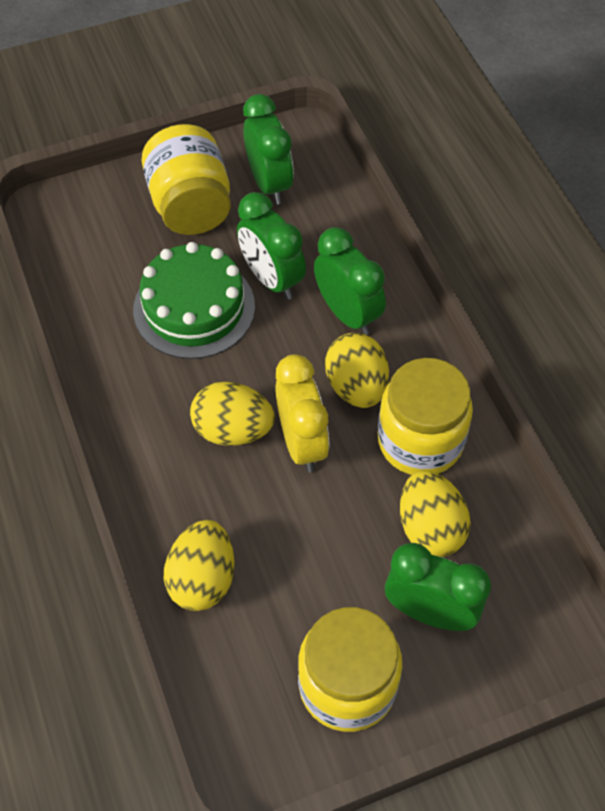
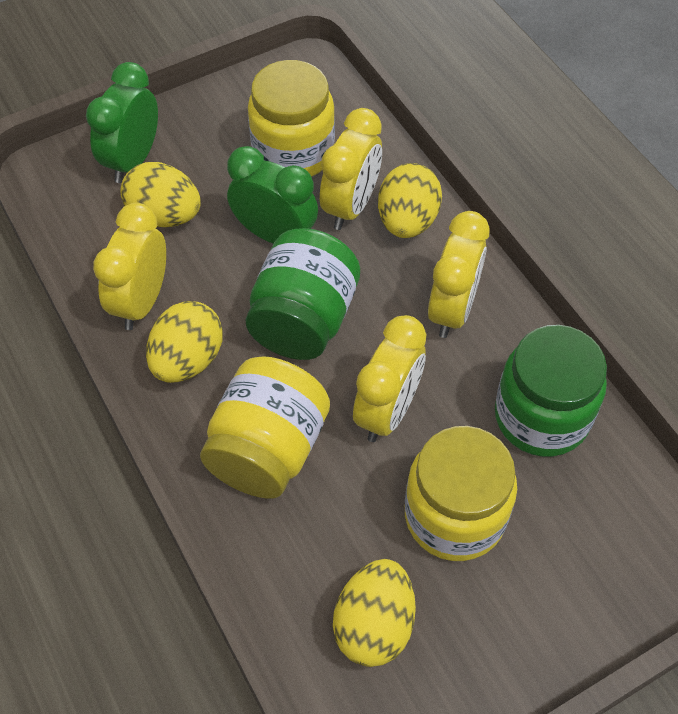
green cake: [133,242,255,359] = 1 -> none = 0
green clock: [237,192,306,300] [243,94,294,204] [314,227,386,335] [385,543,491,631] = 4 -> [86,62,158,183] [227,146,318,244] = 2
green jar: none = 0 -> [246,228,360,360] [495,325,607,457] = 2
yellow clock: [275,354,329,472] = 1 -> [93,203,166,330] [320,108,382,230] [353,315,427,442] [428,211,490,338] = 4

